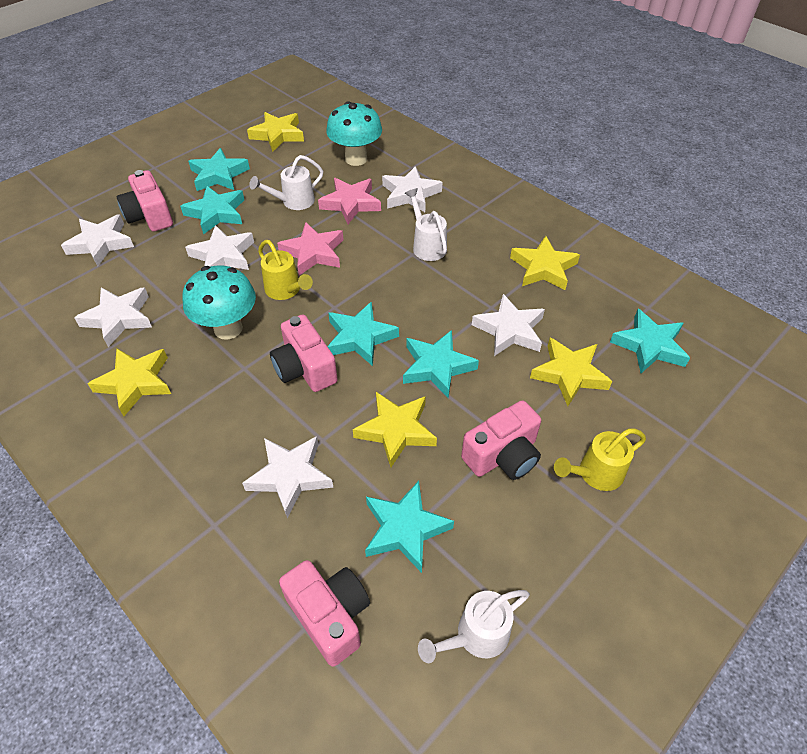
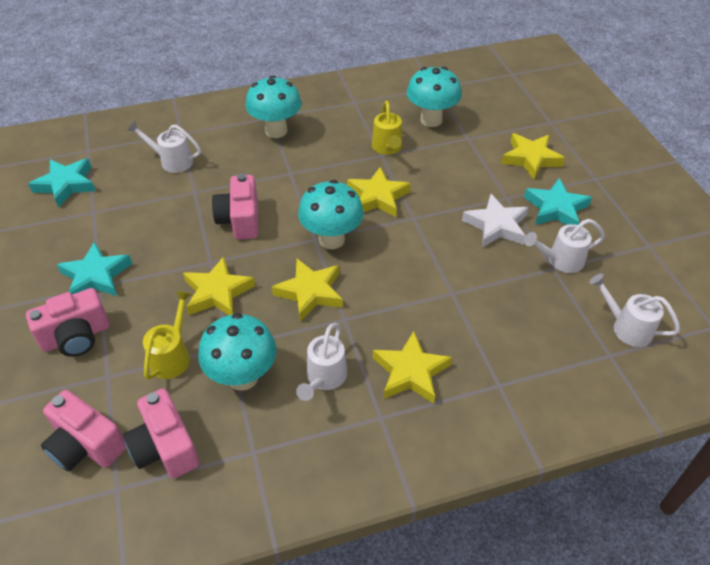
pink star: [277,222,344,275] [318,178,381,224] = 2 -> none = 0
turquoise mushroom: [183,266,256,339] [326,101,382,166] = 2 -> [198,313,277,391] [245,75,302,138] [298,180,364,249] [407,67,462,127] = 4
turquoise star: [180,185,244,235] [188,148,250,191] [327,301,399,366] [365,481,454,573] [403,330,479,398] [610,309,690,373] = 6 -> [28,158,96,207] [57,242,132,296] [524,178,592,225] = 3
white star: [61,214,134,266] [74,287,152,347] [185,225,254,270] [242,436,333,518] [382,166,442,212] [472,294,545,356] = 6 -> [462,194,528,248] = 1
white watering can: [249,155,323,210] [405,188,447,261] [418,590,530,663] = 3 -> [127,121,201,173] [296,323,347,401] [524,219,605,273] [589,273,680,347] = 4

